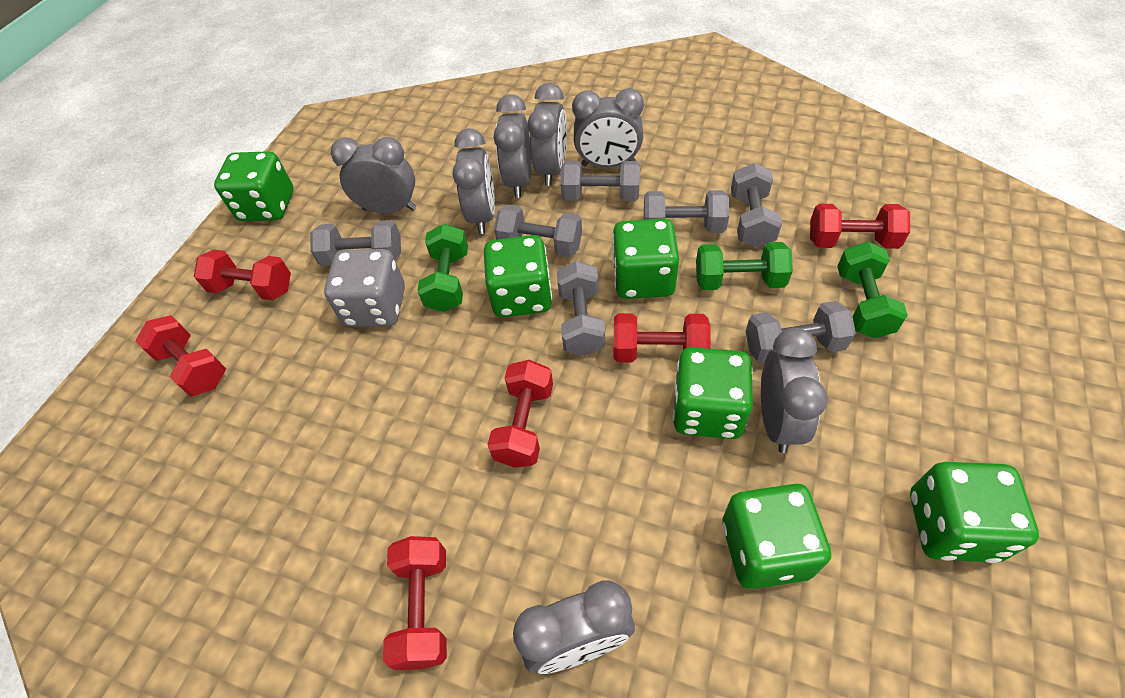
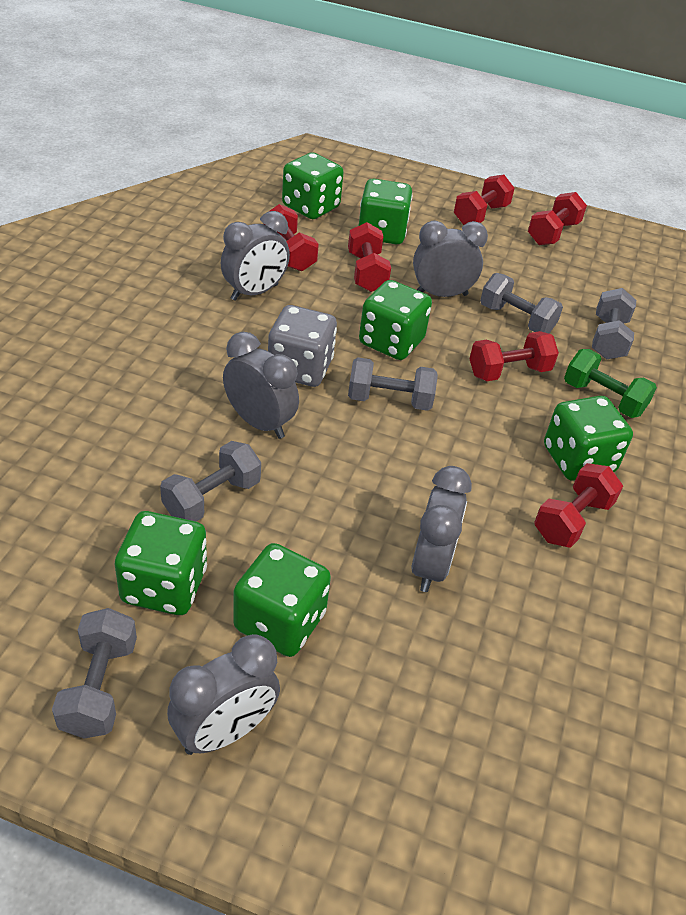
green dumbbell: [417,224,468,312] [696,242,793,290] [837,242,908,338] = 3 -> [564,349,657,418] = 1
grey clock: [331,137,416,213] [453,128,495,234] [494,94,531,198] [513,580,635,674] [528,83,567,186] [572,88,644,167] [761,328,828,453] = 7 -> [167,634,280,755] [221,211,290,301] [223,332,299,439] [411,466,472,592] [413,220,488,297] = 5
grey dumbbell: [310,220,401,266] [494,204,582,257] [557,261,605,356] [560,161,640,201] [644,190,729,233] [731,163,782,248] [746,301,856,364] = 7 -> [52,608,137,738] [160,441,261,522] [348,357,438,411] [480,273,563,333] [592,288,636,360] = 5

